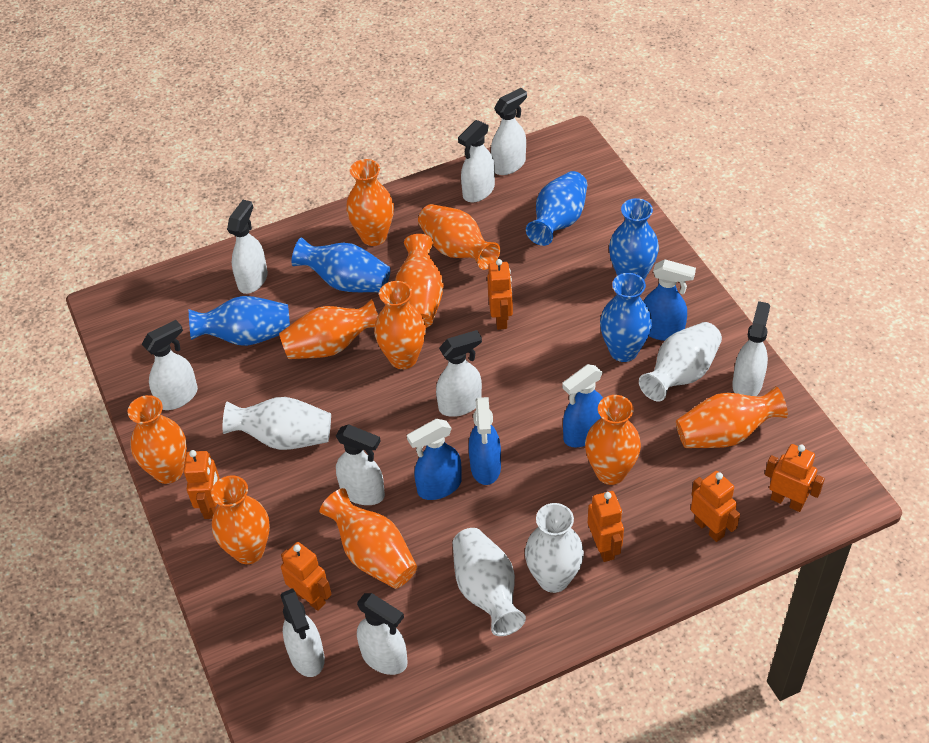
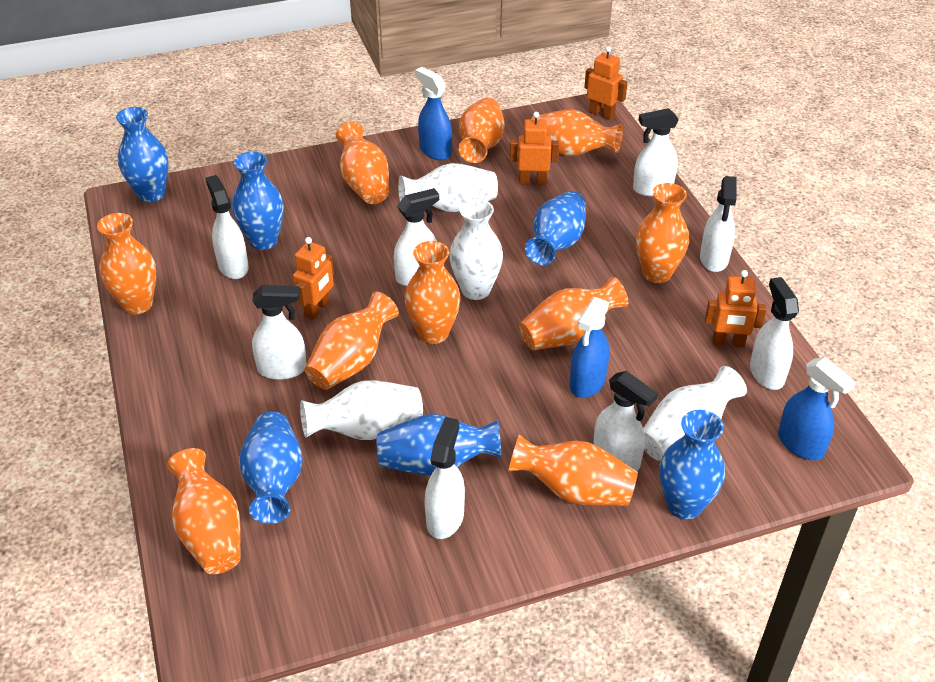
blue spray bottle: [407,419,462,500] [469,397,501,485] [562,364,603,447] [644,259,696,341] = 4 -> [415,67,452,160] [570,297,609,398] [778,357,856,460] = 3
blue vase: [189,296,290,346] [291,237,391,292] [526,171,587,246] [600,273,652,362] [609,198,659,280] = 5 -> [116,107,168,203] [232,152,284,250] [239,412,303,524] [377,414,501,475] [525,191,586,265] [660,410,725,520] = 6
orange robot: [184,450,220,519] [281,542,332,611] [487,259,513,330] [588,491,624,562] [691,471,740,542] [765,444,825,512] = 6 -> [293,237,334,320] [510,112,559,185] [584,46,628,120] [705,270,767,348] = 4
white spray bottle: [142,320,198,410] [227,200,268,294] [281,589,325,677] [336,424,385,505] [357,593,408,675] [436,330,482,417] [458,120,495,203] [491,88,527,175] [732,301,770,396] = 9 -> [206,175,249,279] [252,285,307,380] [394,188,439,286] [424,417,465,539] [593,371,658,471] [633,108,679,196] [700,176,737,272] [750,277,799,390] = 8

